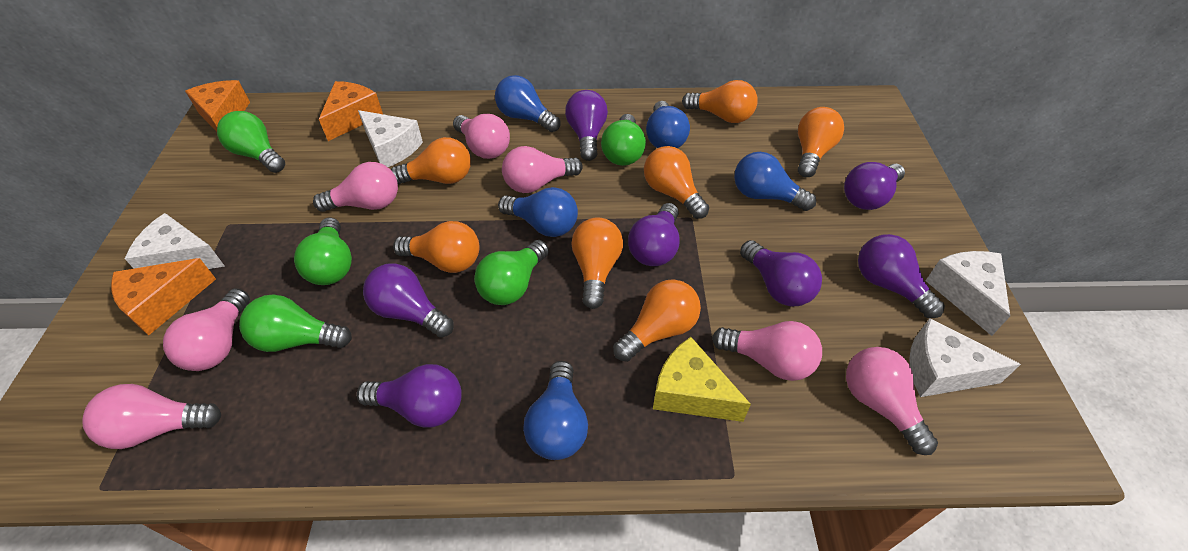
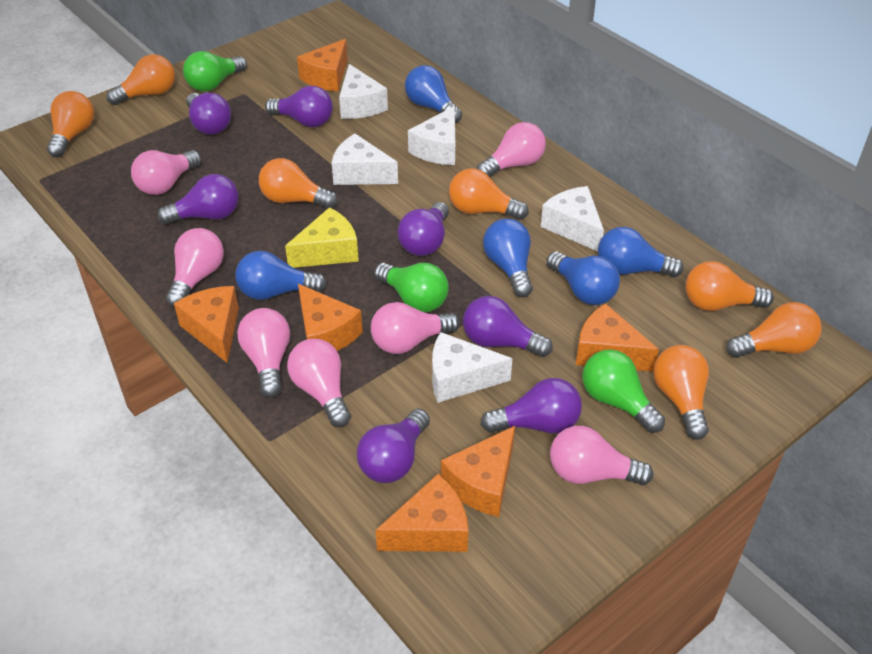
green light bulb: [217,111,285,173] [239,295,352,352] [294,218,352,285] [474,240,549,305] [601,114,646,166] = 5 -> [183,51,247,92] [374,263,449,312] [582,349,665,433] = 3
orange cheese: [111,258,216,335] [185,80,250,132] [319,81,383,141] = 3 -> [174,286,239,363] [297,39,348,91] [298,284,363,351] [375,474,468,552] [441,426,515,517] [576,303,659,372] = 6
white cheese: [125,213,225,269] [358,110,423,167] [909,318,1021,397] [925,251,1010,336] = 4 -> [332,134,398,185] [339,64,388,119] [408,106,455,165] [432,332,512,403] [541,186,604,251] = 5

